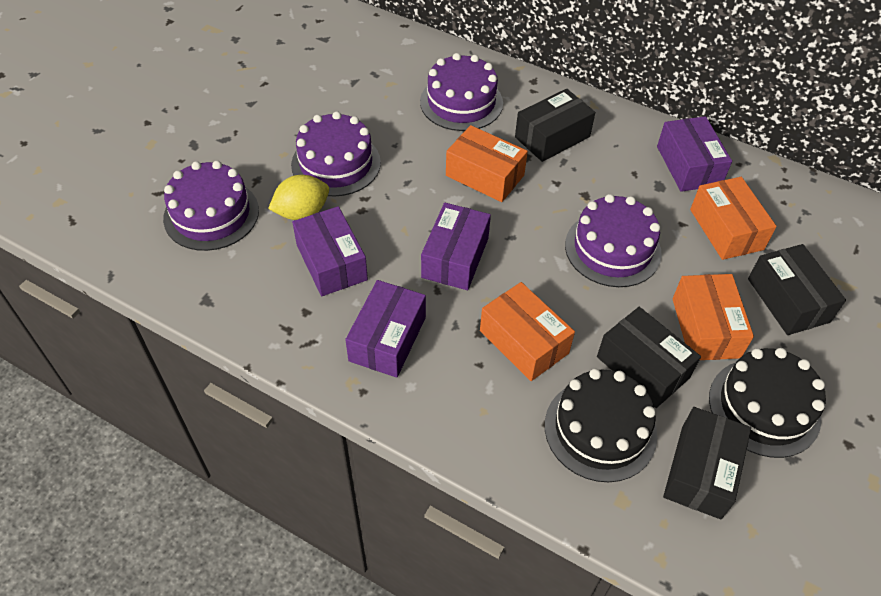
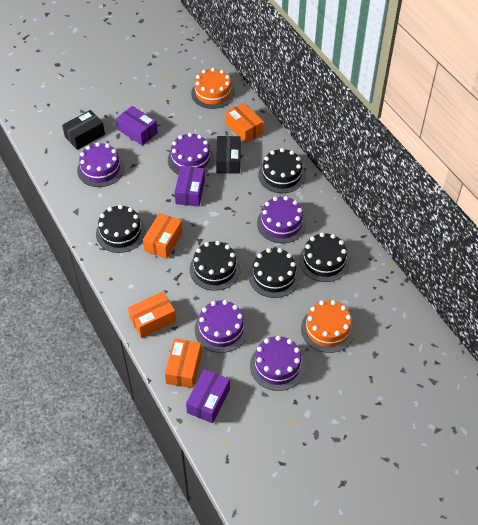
black box: [515,89,595,162] [597,307,701,408] [663,407,751,519] [748,244,846,335] = 4 -> [62,110,105,150] [216,136,241,174] = 2
black cake: [545,369,657,482] [709,348,826,458] = 2 -> [96,205,146,253] [190,241,241,291] [249,248,300,298] [258,148,306,193] [299,233,350,282] = 5
orange cake: none = 0 -> [191,68,235,109] [301,300,355,353] = 2
purple box: [292,206,368,296] [345,280,426,378] [421,203,491,290] [657,116,732,192] = 4 -> [116,106,158,145] [175,166,205,207] [186,369,230,423] = 3
purple cake: [163,161,259,251] [291,111,381,196] [420,53,503,131] [565,194,662,287] = 4 -> [77,142,124,187] [168,133,214,175] [195,300,248,353] [250,335,305,391] [257,196,306,243] = 5
yellow lemon: [268,175,329,220] = 1 -> none = 0

